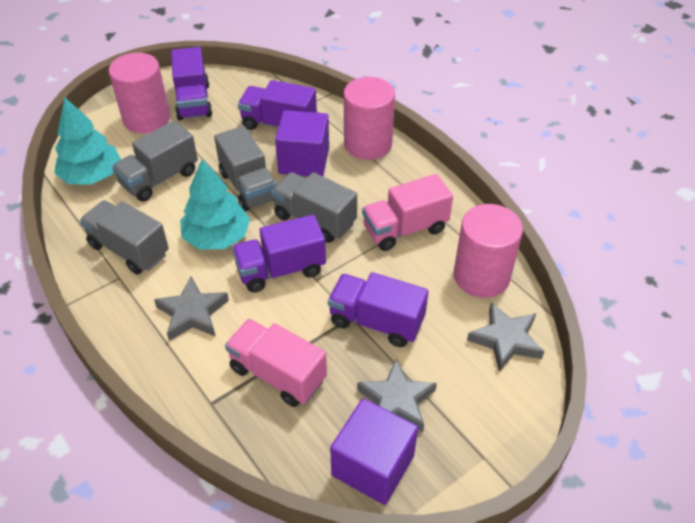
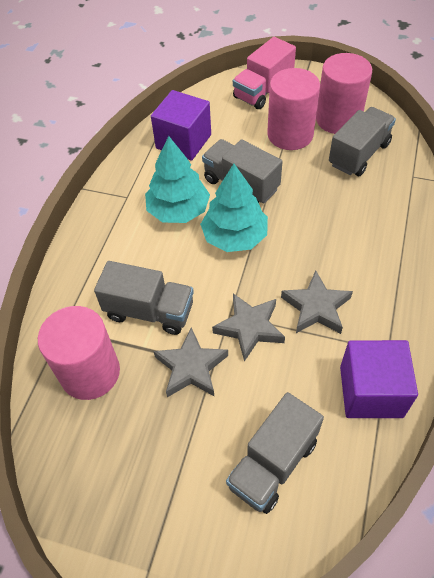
pink truck: [225,319,327,407] [362,174,453,251] = 2 -> [233,37,296,109] = 1
purple truck: [171,47,212,120] [232,215,326,292] [238,80,317,130] [328,272,429,347] = 4 -> none = 0

